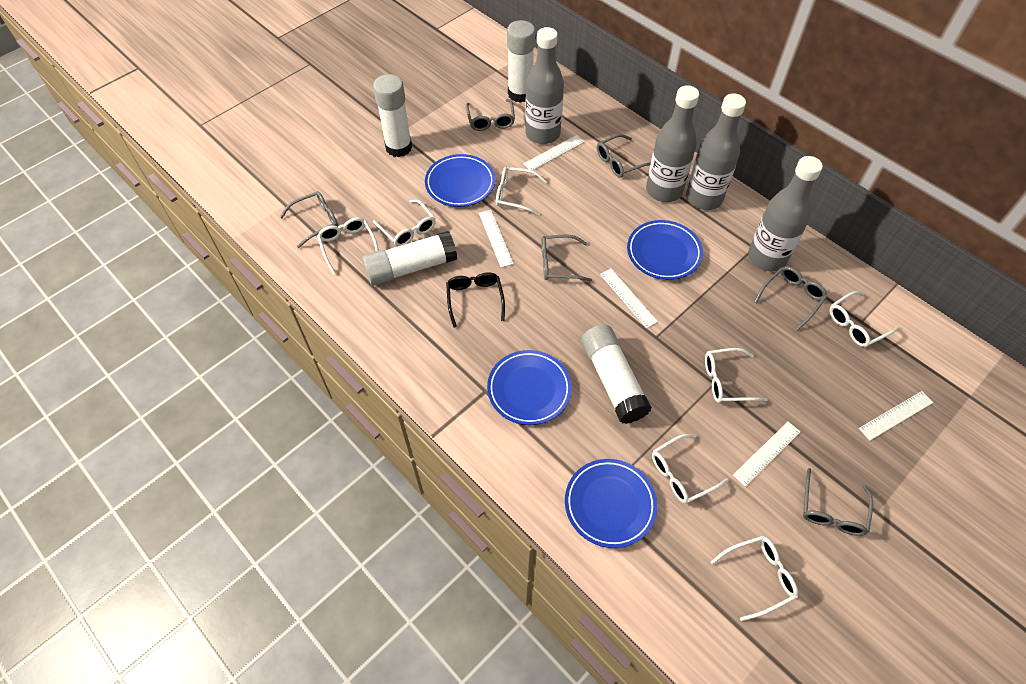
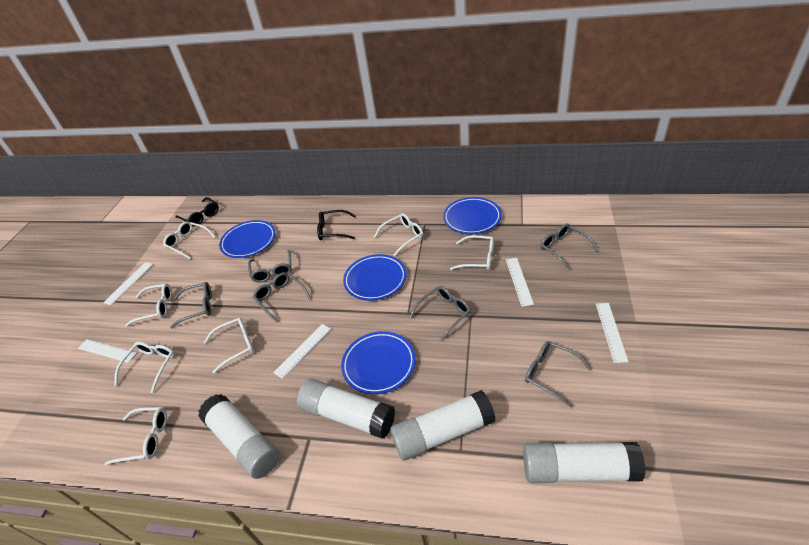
black glasses: [446,272,505,328] = 1 -> [175,197,219,227] [317,210,356,240] = 2
grey bottle: [525,27,564,144] [646,85,699,202] [686,93,746,210] [748,156,823,271] = 4 -> none = 0

